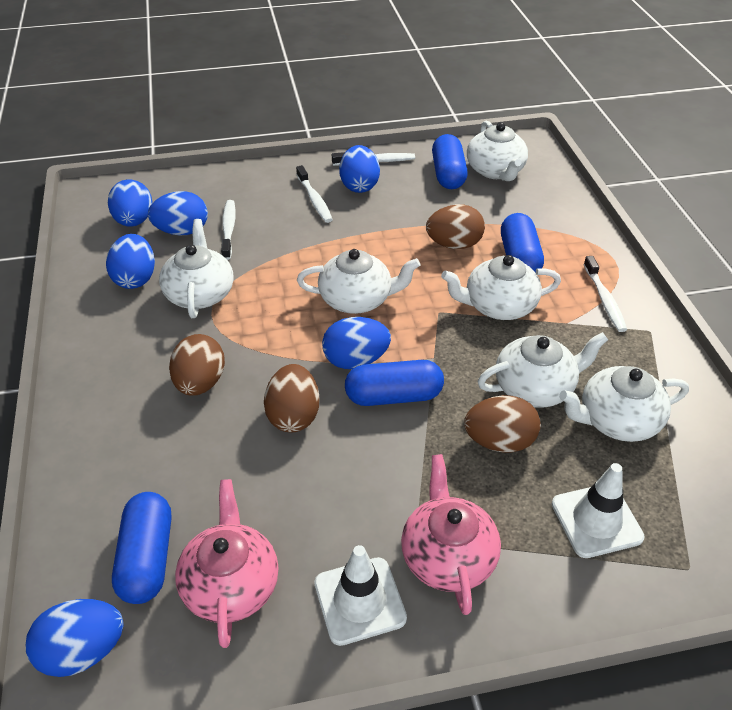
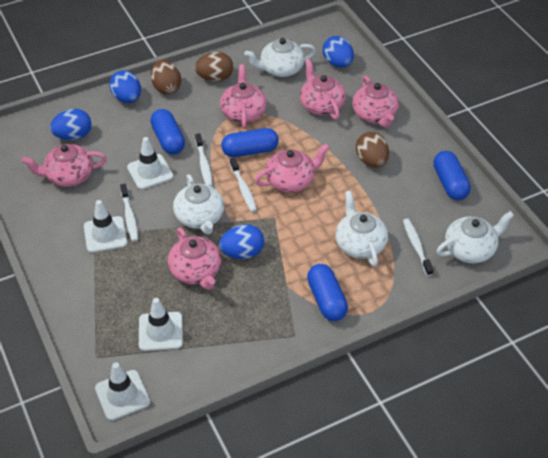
blue egg: [25,599,124,677] [106,234,155,289] [108,179,152,227] [148,191,208,235] [322,317,391,369] [339,145,380,193] = 6 -> [50,109,92,140] [109,70,141,103] [219,224,264,259] [323,36,354,68] = 4
brown egg: [169,334,225,396] [264,364,320,433] [426,204,485,249] [464,395,541,453] = 4 -> [151,60,181,94] [195,52,233,81] [356,132,389,168] = 3
pink teapot: [175,479,279,648] [401,454,501,615] = 2 -> [21,144,107,187] [168,227,221,290] [220,64,267,129] [255,144,330,192] [300,59,346,120] [352,76,399,128] = 6
white teapot: [159,219,234,318] [297,249,421,314] [441,255,561,320] [467,121,528,181] [477,332,608,408] [559,366,689,442] = 6 -> [173,174,224,235] [244,38,316,77] [336,191,388,267] [436,211,514,263] = 4
white traffic cone: [314,545,407,646] [552,463,644,558] = 2 -> [84,200,127,253] [95,362,150,421] [127,137,173,190] [139,298,183,351] = 4

